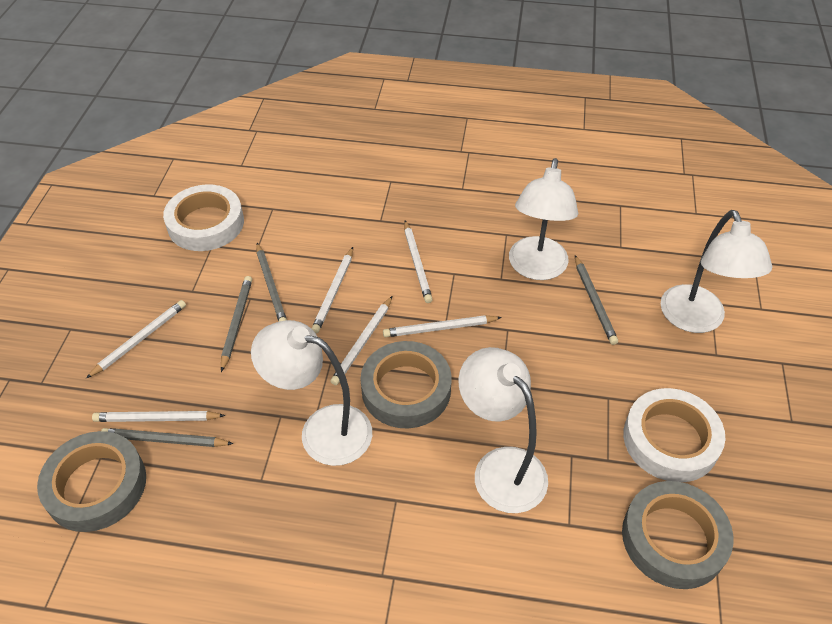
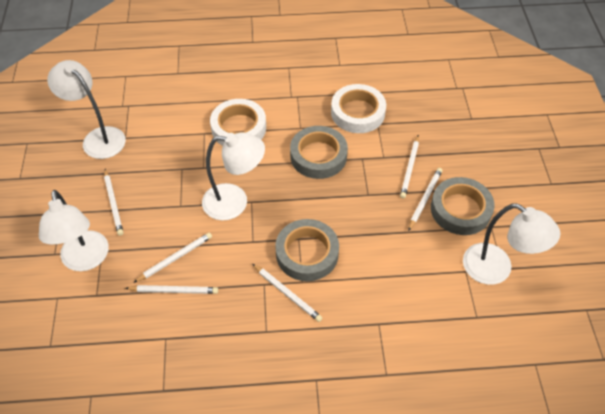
grey pencil: [101,428,233,447] [221,276,252,372] [256,243,287,322] [575,255,618,345] = 4 -> none = 0

